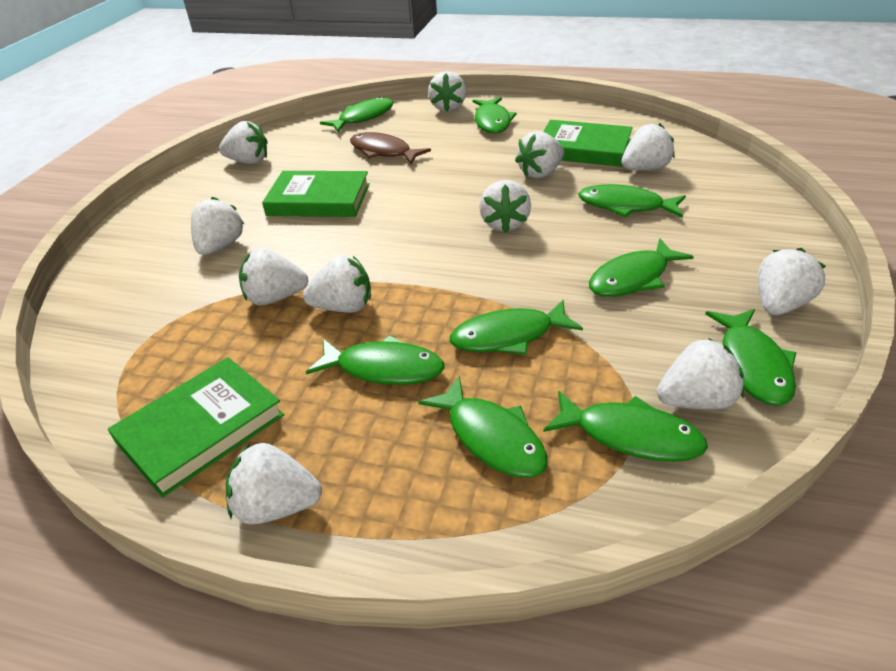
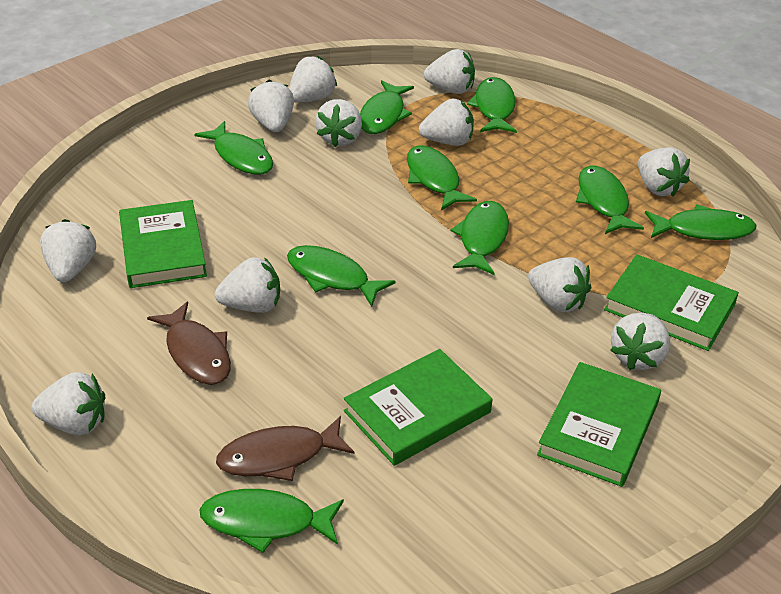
brown fish: [350,132,431,164] = 1 -> [147,302,231,385] [216,416,354,481] = 2
green book: [108,357,284,498] [262,171,370,217] [543,120,633,167] = 3 -> [119,200,207,288] [344,349,492,466] [537,362,661,487] [604,254,739,351] = 4

